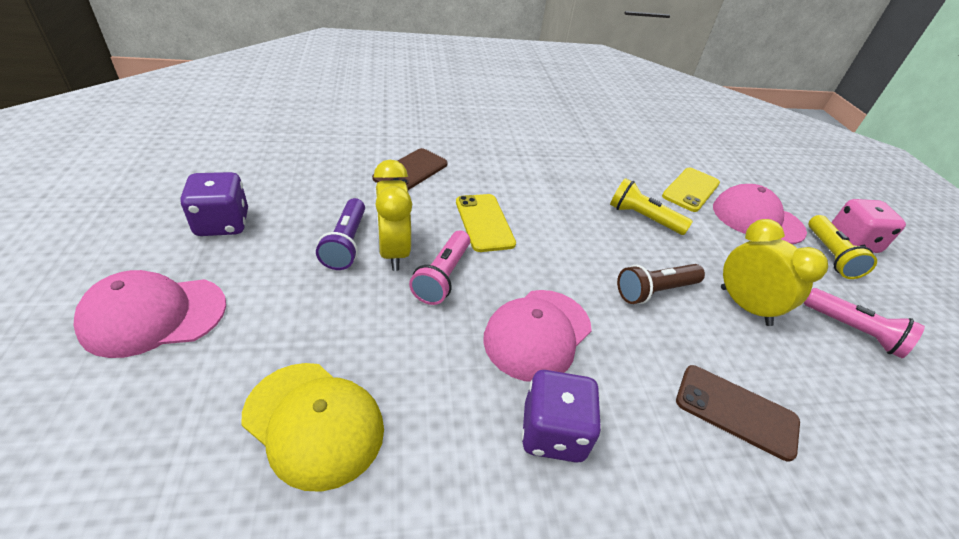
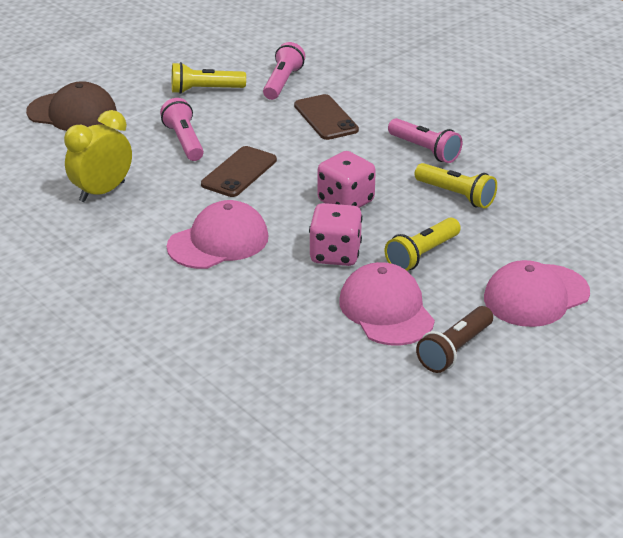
brown cap: none = 0 -> [26,81,117,131] = 1
pink dice: [831,199,906,253] = 1 -> [309,203,362,266] [318,151,376,208] = 2
pink flashlight: [409,231,470,305] [804,288,925,358] = 2 -> [160,98,204,161] [263,42,305,100] [388,118,463,163] = 3
purple dice: [180,172,248,236] [521,370,602,463] = 2 -> none = 0
purple flashlight: [316,198,365,270] = 1 -> none = 0
yellow cap: [241,363,384,492] = 1 -> none = 0
yellow clock: [374,160,412,271] [721,219,828,326] = 2 -> [64,110,132,202] = 1
yellow flashlight: [610,178,693,235] [809,215,877,279] = 2 -> [172,62,246,94] [385,218,461,271] [415,163,497,209] = 3
yellow phone: [456,194,516,252] [662,168,720,212] = 2 -> none = 0

